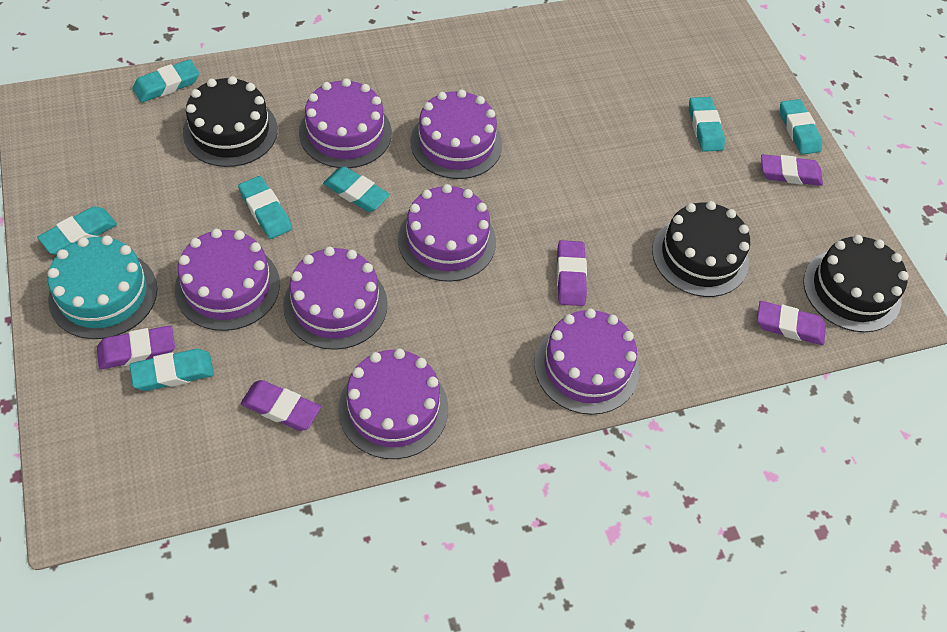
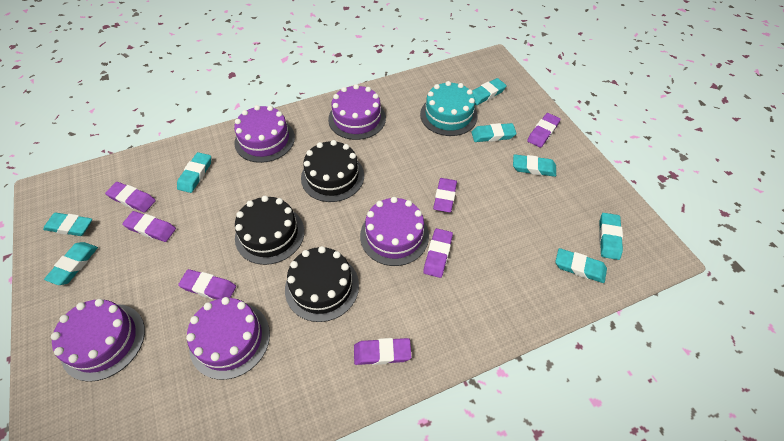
purple cake: [175,229,280,331] [283,247,388,350] [299,78,392,168] [338,349,448,459] [398,184,496,282] [411,89,502,179] [534,308,639,415] = 7 -> [51,299,145,382] [186,297,270,380] [234,105,295,163] [328,84,386,140] [360,197,429,266] = 5
purple eraser: [97,325,175,369] [241,380,321,431] [557,240,587,306] [757,301,826,345] [761,154,823,186] = 5 -> [105,182,156,213] [122,211,176,242] [178,269,236,299] [354,338,411,365] [423,228,453,278] [433,178,457,213] [527,113,561,148] = 7
turquoise eraser: [37,207,117,255] [130,349,214,391] [132,59,199,103] [238,176,292,239] [323,166,390,212] [689,97,725,152] [780,99,822,155] = 7 -> [43,213,92,236] [44,242,98,285] [177,152,211,193] [471,123,517,142] [472,78,507,105] [513,154,556,177] [555,248,607,283] [599,213,623,260] = 8

